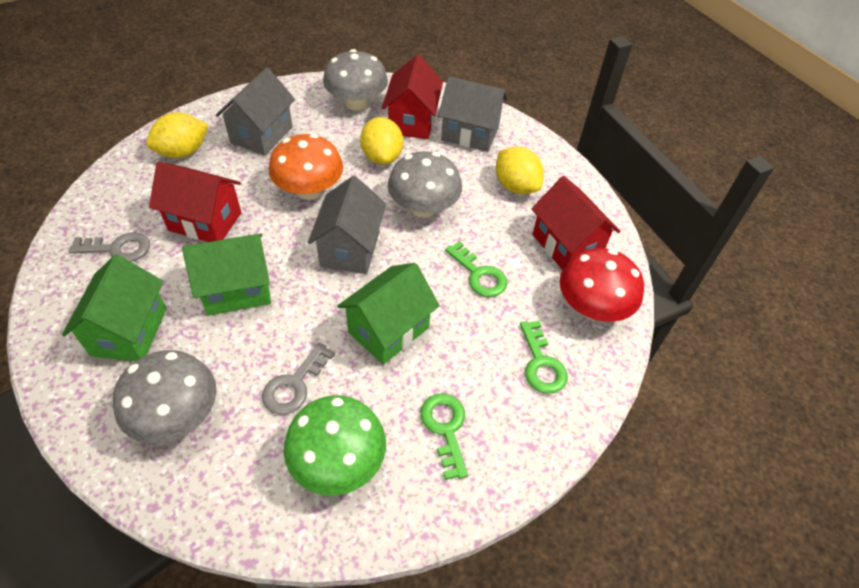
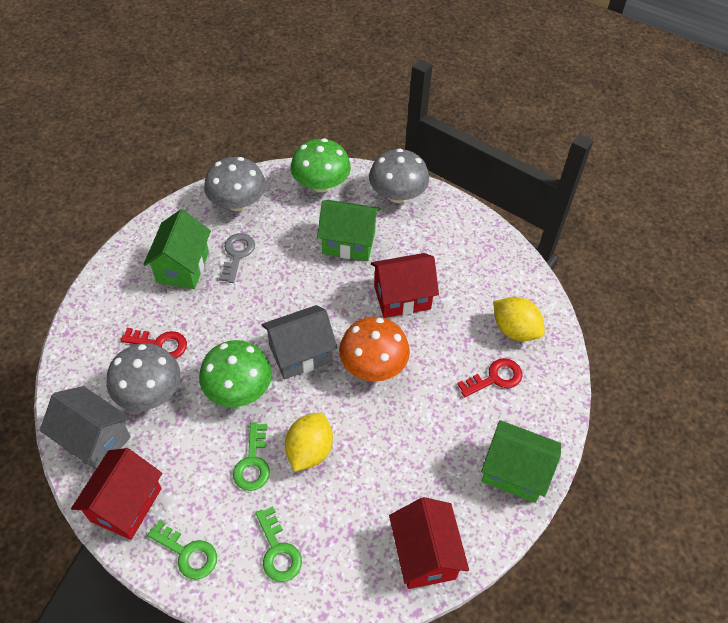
green mushroom: [284,395,386,496] = 1 -> [199,340,272,407] [291,138,351,192] = 2
grey house: [216,68,295,156] [308,176,386,274] [438,76,508,152] = 3 -> [40,386,131,470] [262,305,337,380] = 2
grey key: [69,232,150,262] [262,343,335,414] = 2 -> [219,233,255,283] = 1
red key: none = 0 -> [121,328,187,359] [457,358,522,397] = 2
red mushroom: [560,248,644,322] = 1 -> none = 0
yellow lemon: [146,112,209,158] [360,117,403,165] [496,147,544,194] = 3 -> [285,413,333,472] [493,297,545,341] = 2

